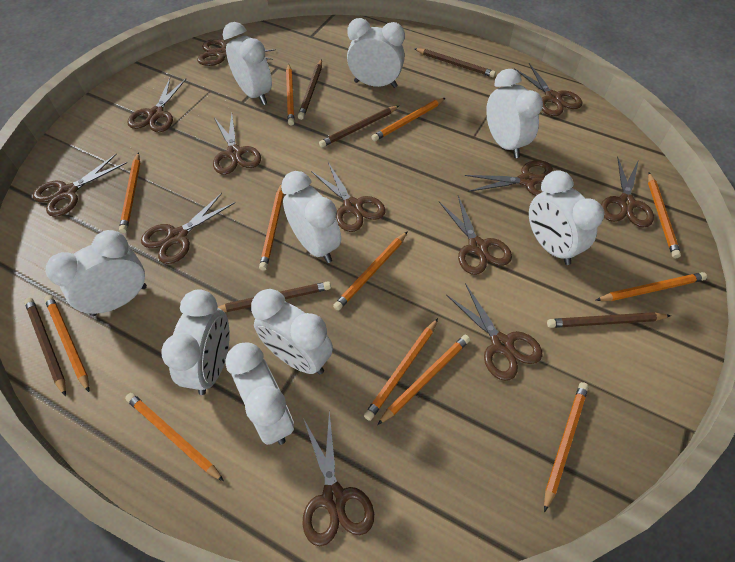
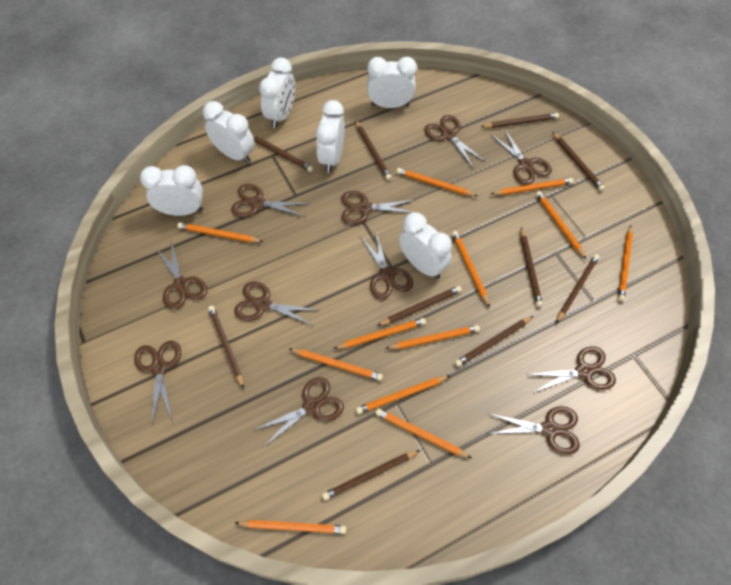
brown pencil: [24,298,66,396] [218,281,331,312] [298,59,322,120] [319,106,399,148] [414,48,496,77] [547,312,671,328] = 6 -> [208,306,244,388] [253,135,313,172] [322,450,420,500] [355,120,392,180] [377,286,462,326] [455,316,533,367] [481,113,559,128] [520,228,543,307] [552,132,605,191] [556,254,600,323] = 10
brown scissors: [33,154,127,217] [127,78,186,132] [141,193,235,264] [197,39,276,66] [213,113,261,175] [302,411,374,546] [311,162,386,232] [439,195,512,275] [447,283,542,381] [464,160,553,196] [514,63,582,116] [601,156,654,228] = 12 -> [134,341,181,424] [155,239,207,310] [231,184,310,217] [234,281,318,326] [254,377,344,447] [341,191,415,225] [359,229,413,299] [424,115,486,169] [488,406,580,455] [491,128,552,185] [525,346,616,393] = 11
white clock: [46,230,147,316] [161,289,230,395] [223,22,272,105] [226,342,294,445] [251,289,333,374] [281,171,341,263] [347,18,405,88] [486,69,543,158] [529,170,604,265] = 9 -> [140,165,203,216] [203,101,255,163] [259,57,295,128] [316,100,345,173] [367,57,417,108] [399,212,452,279] = 6

